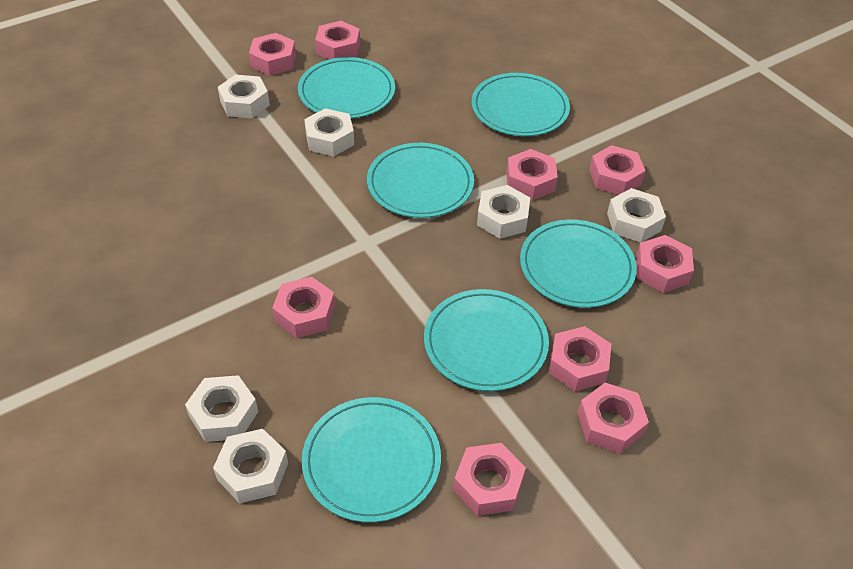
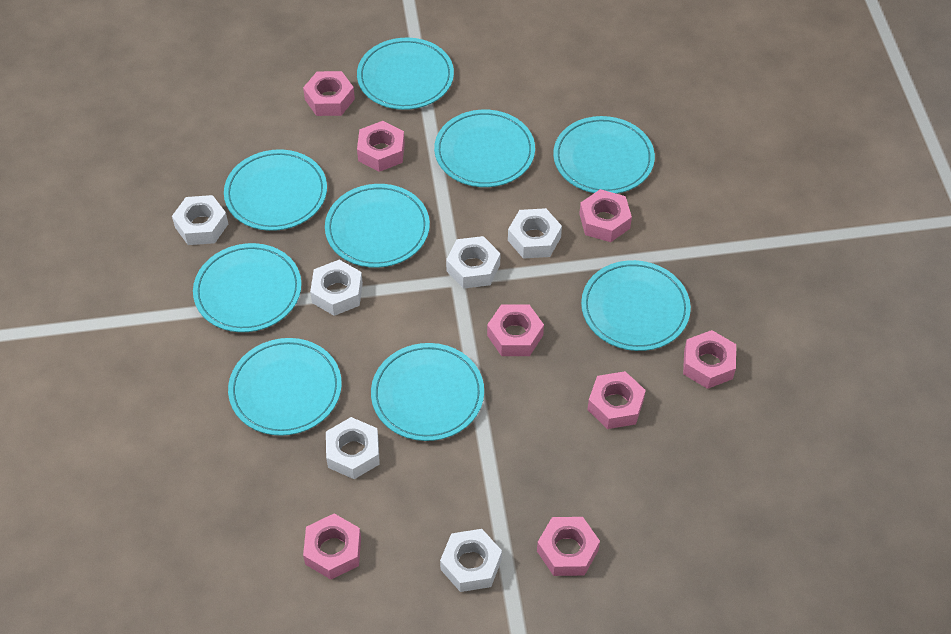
pink nut: [249,33,296,76] [272,277,335,338] [315,21,360,60] [453,443,526,516] [506,149,558,201] [549,326,611,391] [578,383,649,454] [589,145,645,195] [636,235,694,293] = 9 -> [303,71,355,116] [303,514,361,579] [357,121,405,172] [487,304,544,356] [537,517,600,576] [579,189,632,242] [587,371,646,429] [683,330,736,389] = 8
turquoise plate: [298,57,395,119] [302,397,441,522] [367,143,474,218] [424,289,549,391] [471,73,570,136] [520,219,637,308] = 6 -> [193,243,302,332] [224,150,327,231] [228,338,342,436] [325,184,430,268] [357,38,454,110] [371,343,484,441] [434,110,535,187] [553,116,655,194] [581,260,691,351] = 9

